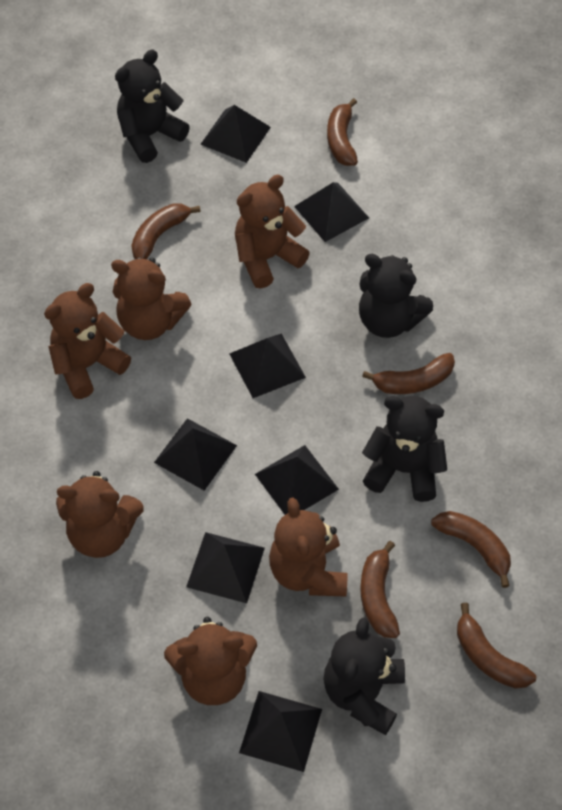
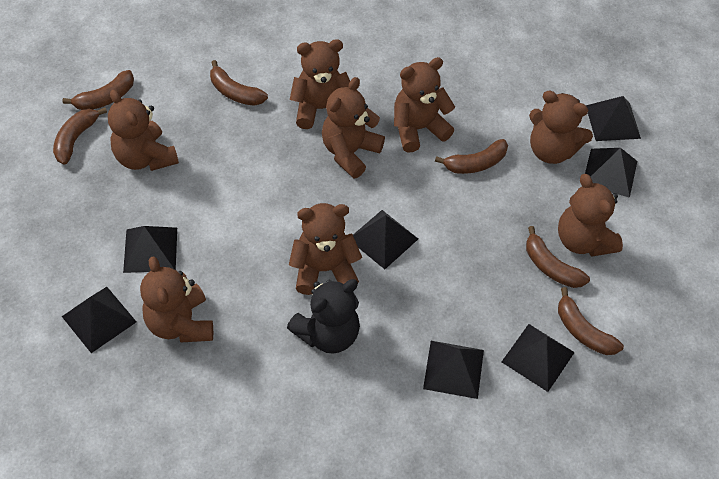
black teddy bear: [115,50,190,163] [324,617,405,735] [359,254,433,338] [362,396,447,502] = 4 -> [287,279,360,354] = 1
brown teddy bear: [44,283,131,399] [56,471,144,558] [111,257,192,340] [164,617,257,705] [235,175,310,289] [269,498,348,597] = 6 -> [108,89,179,171] [140,256,213,342] [289,203,362,295] [290,39,350,129] [322,77,385,179] [394,57,455,153] [529,91,593,164] [558,174,623,256] = 8

